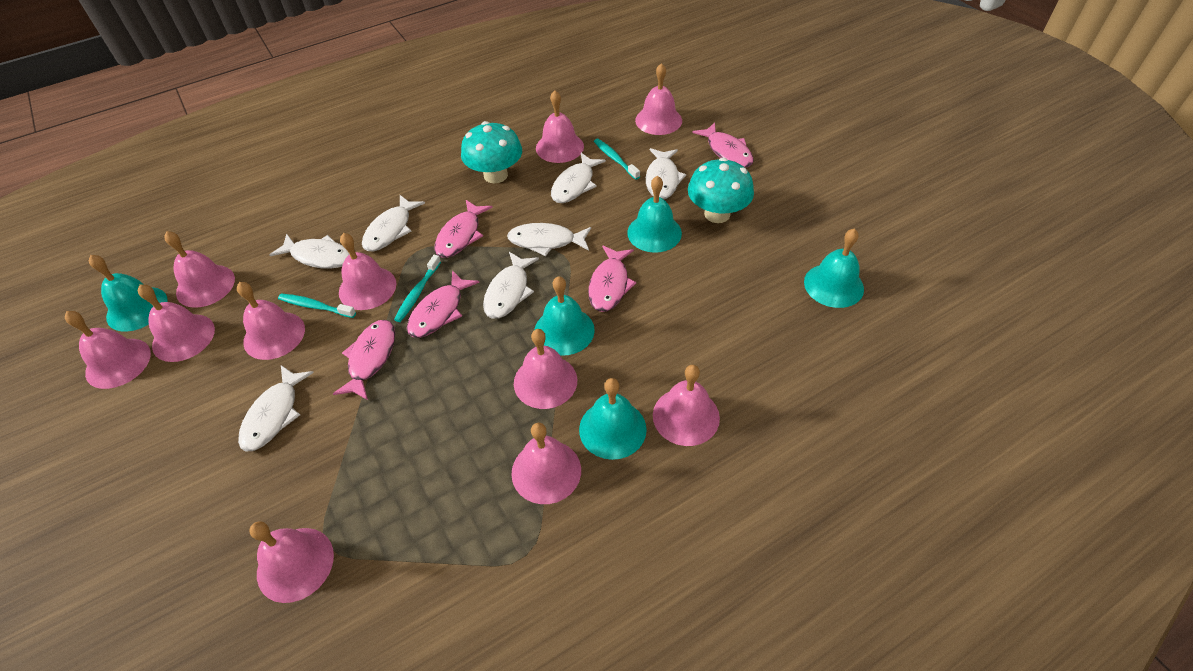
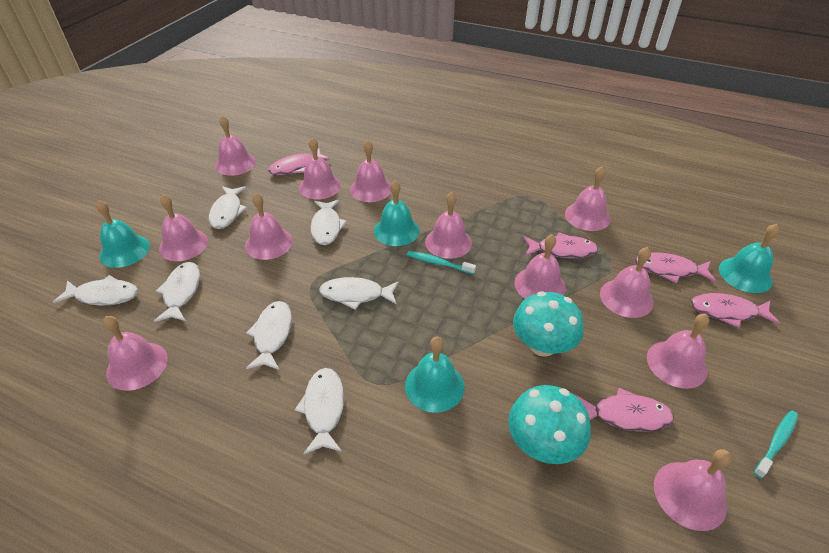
pink bell: [65,311,151,389] [138,284,215,362] [164,231,235,308] [237,282,305,360] [249,522,334,603] [339,233,396,310] [511,423,581,504] [514,329,577,409] [536,91,584,163] [635,63,682,135] [653,365,720,446] = 11 -> [103,316,168,391] [159,194,208,261] [215,116,256,176] [245,193,293,260] [299,137,341,199] [350,140,391,202] [425,192,472,259] [514,234,566,299] [565,167,611,231] [600,247,654,318] [647,314,709,389] [654,449,732,531] = 12
turquoise bell: [89,255,168,331] [534,276,595,356] [579,378,647,460] [627,176,682,253] [804,228,864,308] = 5 -> [96,200,150,268] [374,180,420,246] [405,337,465,413] [719,224,779,293] = 4
turquoise toothbrush: [278,294,356,318] [394,255,441,322] [594,139,640,180] = 3 -> [407,251,476,274] [754,410,798,479] = 2

